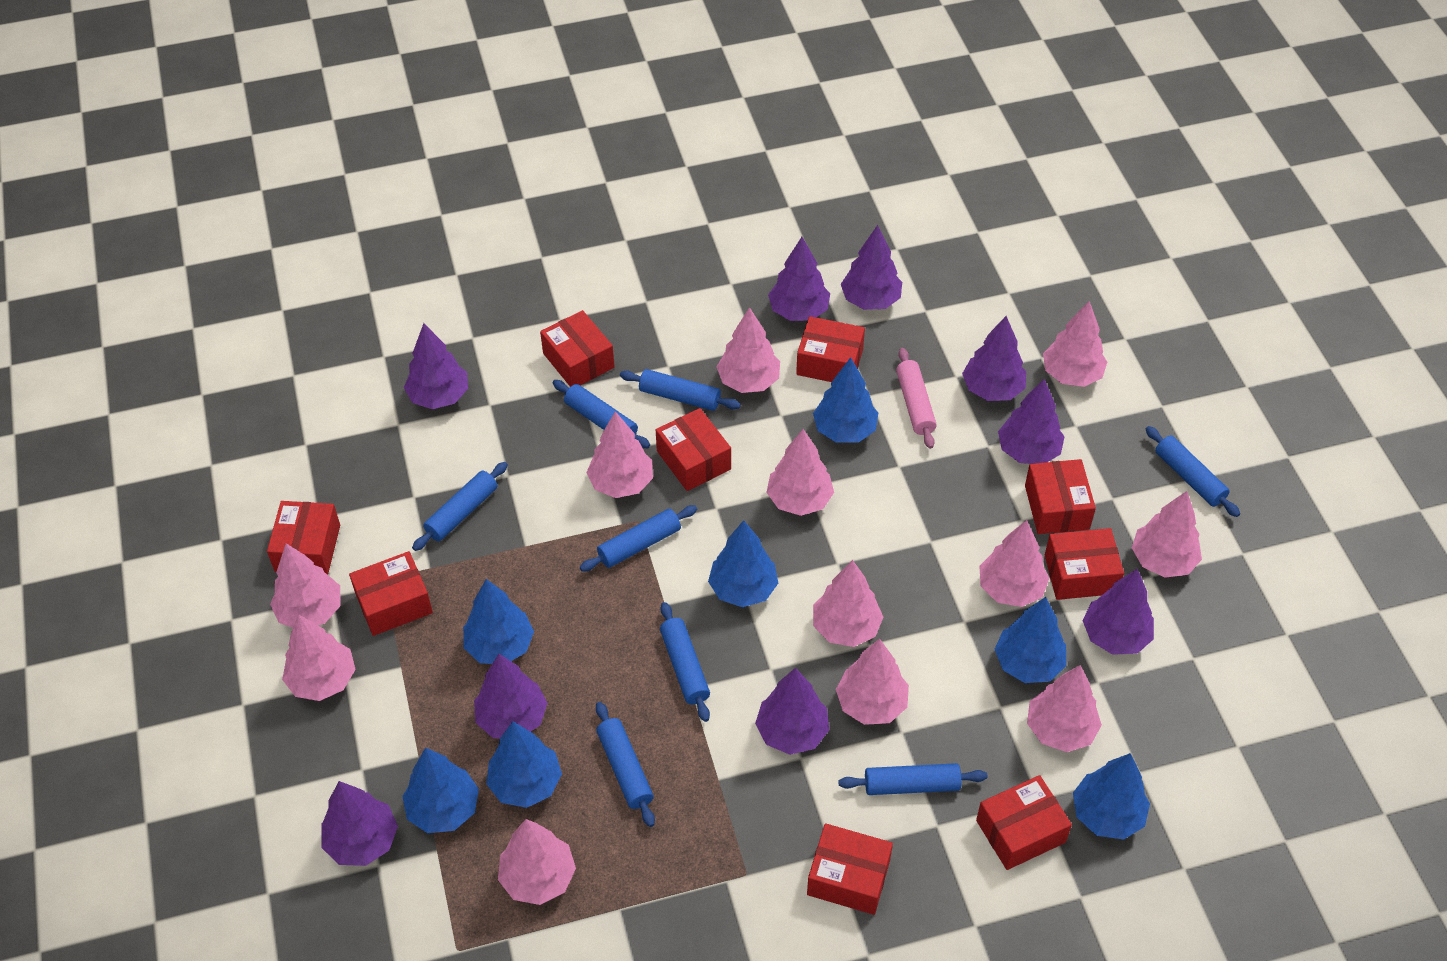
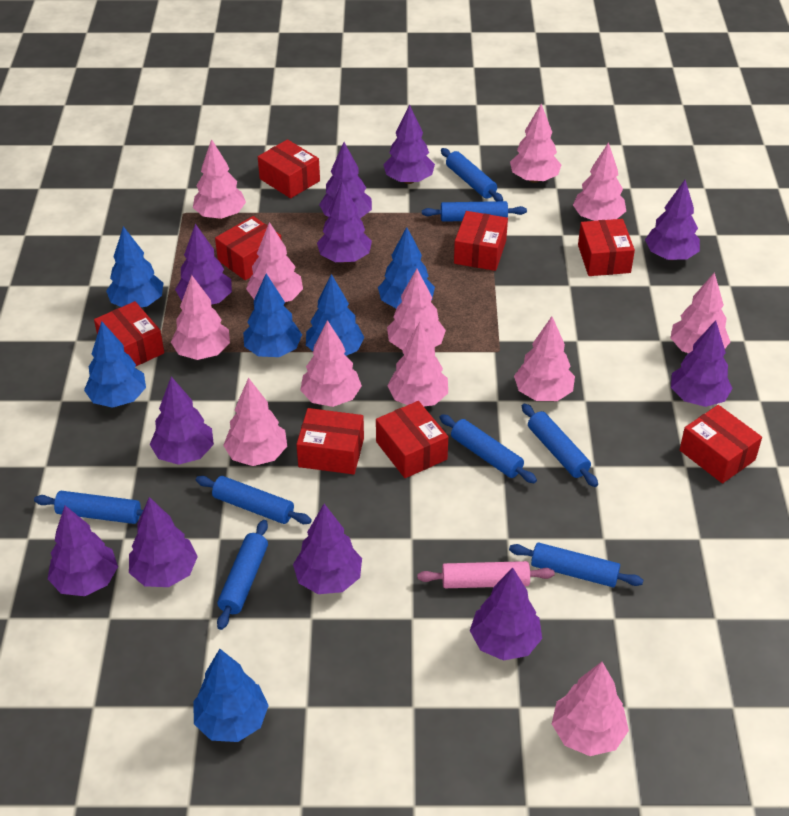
blue tree: [403,747,479,833] [463,579,534,664] [486,721,562,808] [708,520,778,607] [813,357,878,443] [995,597,1066,683] [1073,753,1150,840] = 7 -> [84,321,146,408] [106,226,164,307] [194,649,269,742] [243,274,302,357] [306,274,365,356] [378,227,435,309] = 6
purple tree: [322,781,398,866] [404,323,468,409] [474,654,547,738] [755,668,829,755] [768,237,830,321] [841,225,902,310] [962,316,1026,401] [998,379,1065,464] [1082,568,1154,655] = 9 -> [48,505,118,596] [129,497,198,587] [150,377,214,465] [175,224,232,305] [293,504,362,594] [317,182,372,263] [319,142,372,218] [383,105,435,184] [470,568,542,661] [645,180,700,260] [671,320,733,407] = 11
red box: [267,501,340,575] [349,551,433,636] [540,310,615,387] [656,408,731,491] [796,316,865,382] [807,823,893,915] [976,775,1072,870] [1025,459,1096,534] [1045,528,1124,600] = 9 -> [94,301,164,367] [215,216,281,280] [258,139,320,198] [296,408,364,474] [376,401,448,478] [454,211,508,271] [578,219,635,276] [680,405,762,484] = 8

